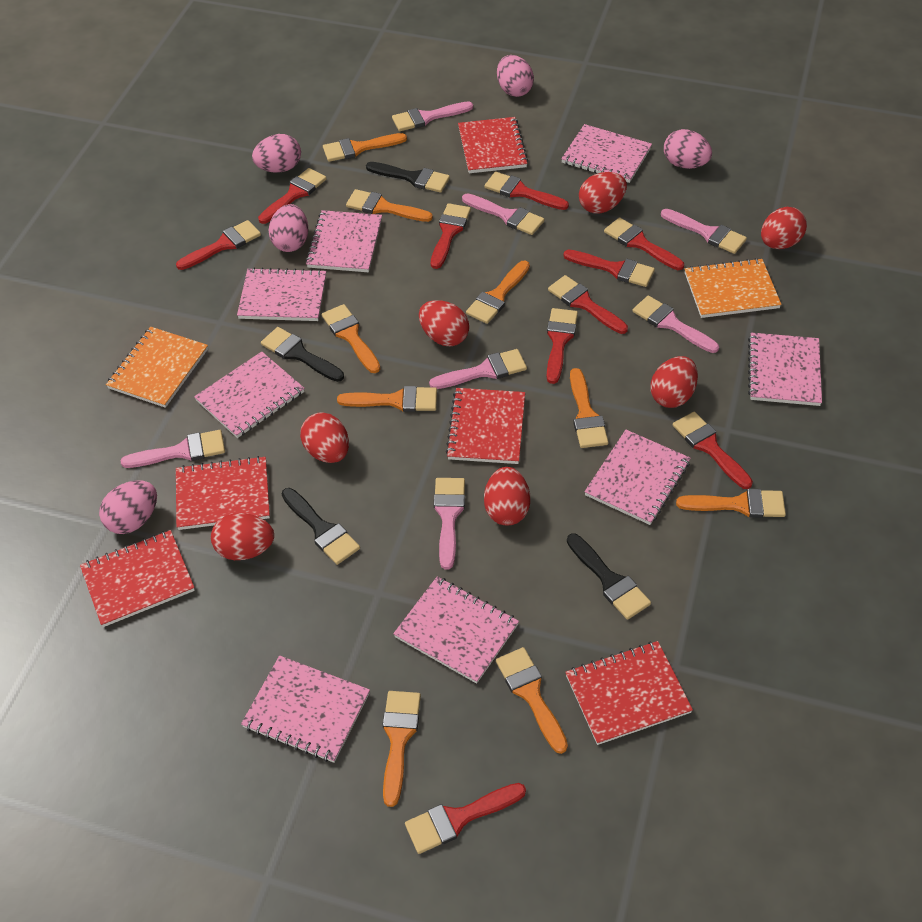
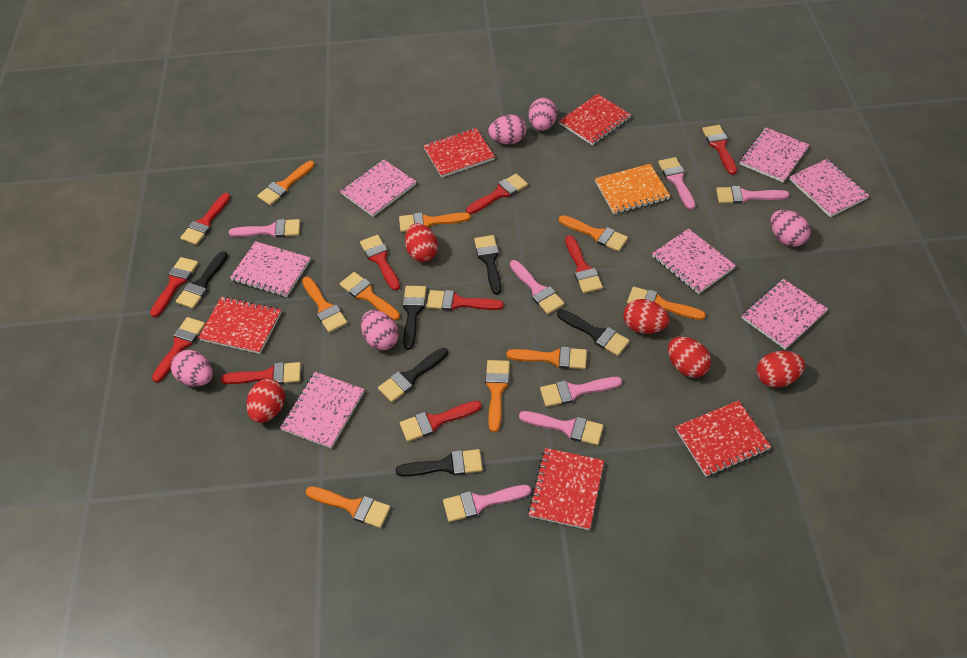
black brush: [261,327,344,382] [282,488,360,565] [366,162,450,193] [567,533,651,620] = 4 -> [176,251,228,309] [378,348,448,402] [396,449,483,477] [402,286,426,350] [474,235,502,295] [557,309,630,356] = 6
orange notebook: [106,327,208,408] [685,258,781,318] = 2 -> [595,164,670,214] = 1
pink notebook: [194,351,304,438] [237,267,326,321] [241,656,370,763] [305,210,382,272] [393,576,519,684] [561,124,652,183] [585,430,691,525] [748,333,822,406] = 8 -> [230,241,311,297] [280,372,364,449] [340,159,416,217] [652,228,736,294] [740,127,809,182] [742,279,828,350] [789,159,870,217] = 7
red egg: [211,513,274,560] [300,412,349,463] [419,300,469,346] [484,467,530,526] [579,172,627,214] [650,356,698,408] [761,207,807,249] = 7 -> [246,379,285,423] [405,223,438,262] [623,299,669,334] [668,337,711,378] [757,351,805,388] = 5

